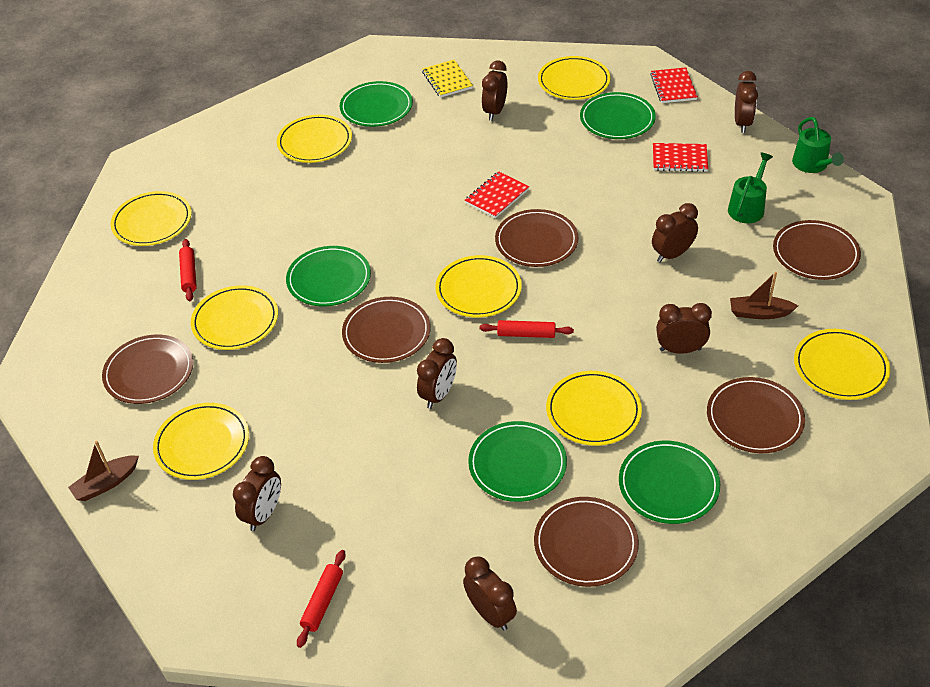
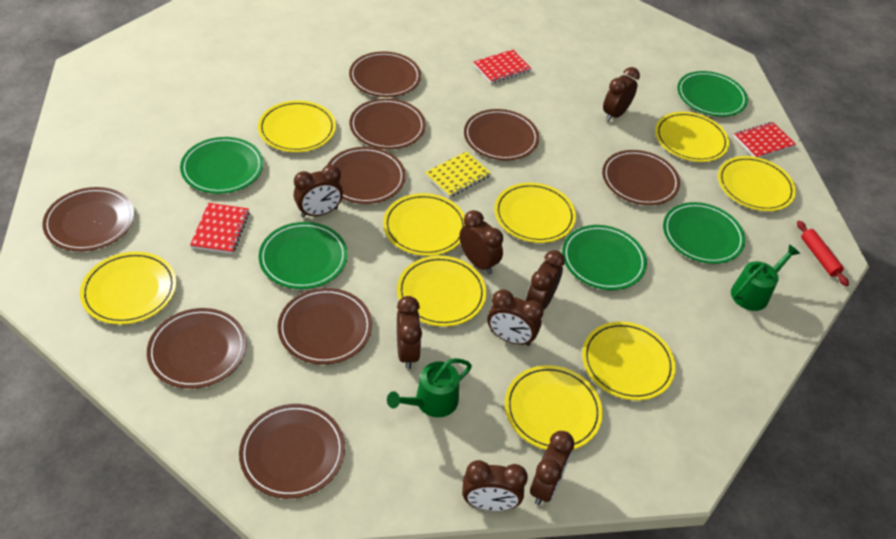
brown boat: [68,441,139,501] [730,272,798,319] = 2 -> none = 0
brown clock: [233,456,281,531] [417,338,457,409] [463,556,517,631] [482,60,507,121] [652,203,698,262] [656,303,712,354] [735,71,758,133] = 7 -> [294,165,343,218] [397,296,422,369] [459,210,503,274] [462,460,528,511] [487,289,544,346] [526,250,565,310] [530,431,574,505] [603,67,640,122] = 8
brown plate: [102,335,193,404] [342,297,431,363] [495,209,578,267] [534,497,639,587] [707,377,805,453] [773,220,861,280] = 6 -> [42,187,134,251] [147,308,247,389] [239,404,345,499] [278,288,372,364] [327,147,406,204] [349,51,421,97] [350,98,426,149] [464,109,539,161] [602,150,680,205] = 9
red rolling pin: [179,239,197,302] [297,550,345,648] [479,320,574,338] = 3 -> [797,220,849,286] = 1
yellow plate: [111,191,191,246] [153,403,249,480] [191,285,278,350] [277,115,352,163] [435,255,522,317] [538,56,610,100] [546,371,642,446] [794,329,890,400] = 8 -> [80,252,177,325] [258,100,336,152] [383,193,465,256] [397,256,486,327] [494,183,576,243] [505,365,603,450] [582,321,676,400] [655,112,729,162] [718,156,796,211] = 9

